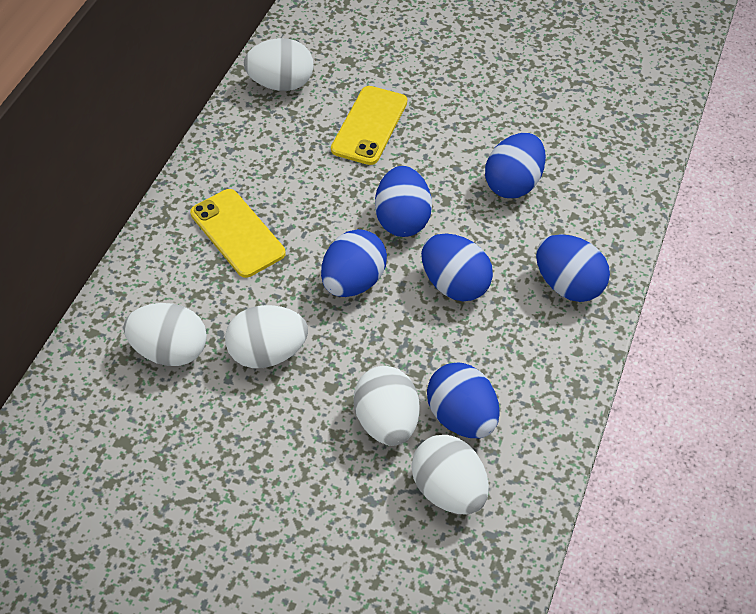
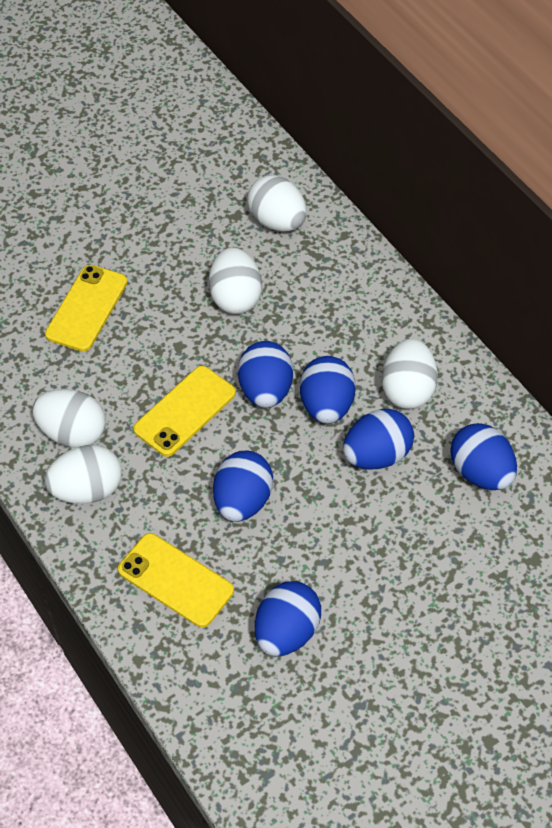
yellow phone: [190,189,285,278] [331,86,407,165] = 2 -> [45,265,128,352] [118,533,234,627] [133,366,236,457] = 3

